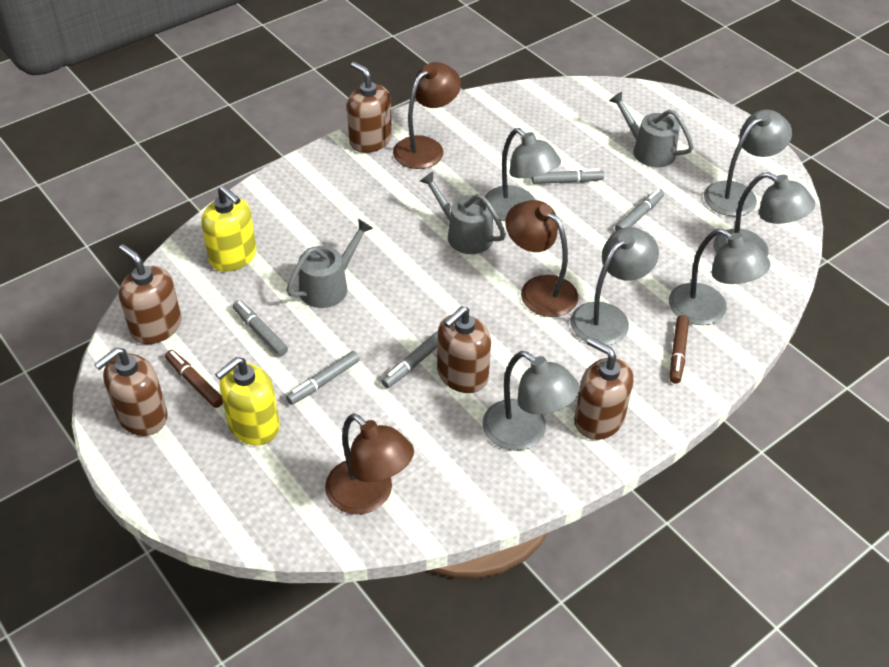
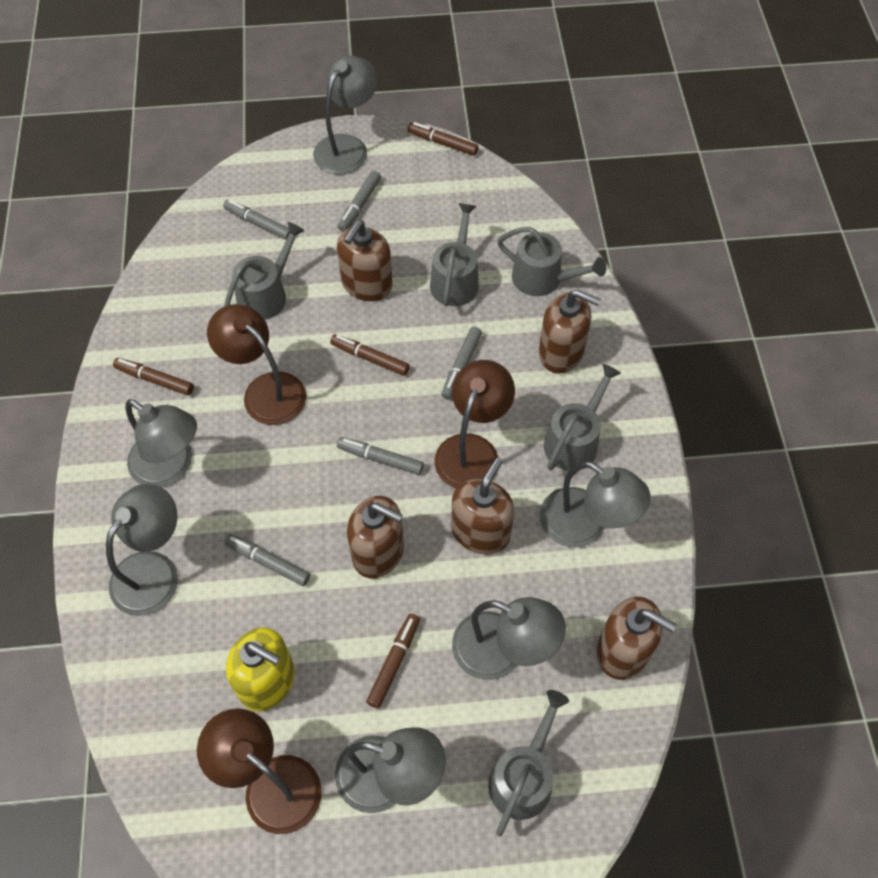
brown marker: [165,350,223,408] [670,315,689,383] = 2 -> [113,358,194,395] [330,334,410,376] [366,614,420,708] [408,122,478,156] = 4
grey watering can: [286,219,374,308] [420,172,506,254] [609,92,694,168] = 3 -> [224,222,305,320] [430,203,479,306] [488,690,569,836] [497,227,606,296] [544,364,621,471] = 5
yellow soap dispenser: [201,186,257,272] [215,357,280,445] = 2 -> [226,628,295,711] = 1

